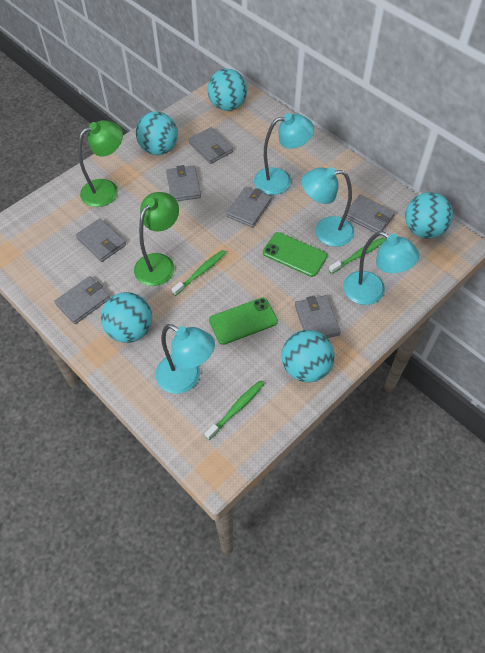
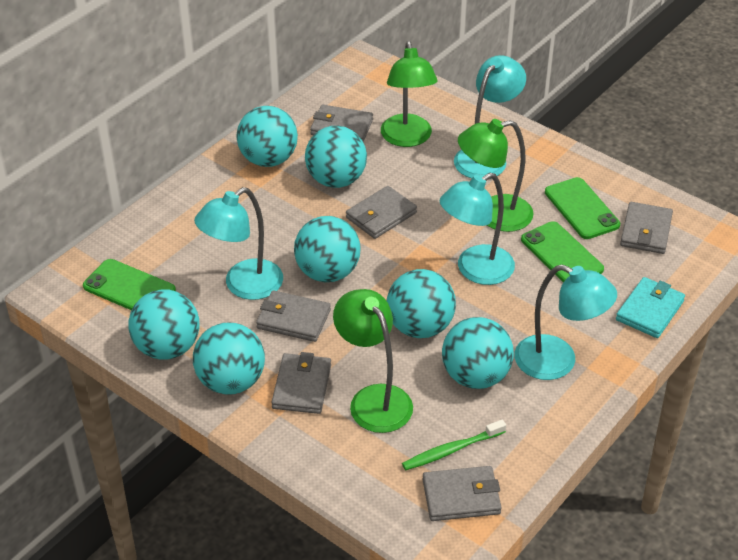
green lamp: [78,120,123,207] [134,192,179,286] = 2 -> [333,289,413,433] [381,41,438,147] [458,119,534,232] = 3
green phone: [209,297,278,345] [263,232,327,277] = 2 -> [83,259,176,310] [521,221,604,283] [545,177,620,239] = 3
green toothbrush: [171,250,226,296] [204,381,264,440] [329,237,385,274] = 3 -> [402,419,506,470] = 1
grey wallet: [54,276,110,324] [76,218,126,262] [166,165,201,201] [188,127,233,164] [226,186,272,227] [295,295,341,338] [346,195,395,233] = 7 -> [256,290,331,342] [272,352,331,414] [310,105,373,142] [346,186,417,239] [423,466,502,521] [620,202,673,254] = 6
turquoise ball: [101,292,152,343] [136,112,178,155] [207,69,247,111] [282,330,334,383] [405,192,453,239] = 5 -> [128,289,200,359] [193,322,265,395] [237,106,298,167] [294,216,361,282] [305,126,367,188] [387,269,456,338] [442,317,514,389] = 7
turquoise wallet: none = 0 -> [616,277,685,338] = 1

